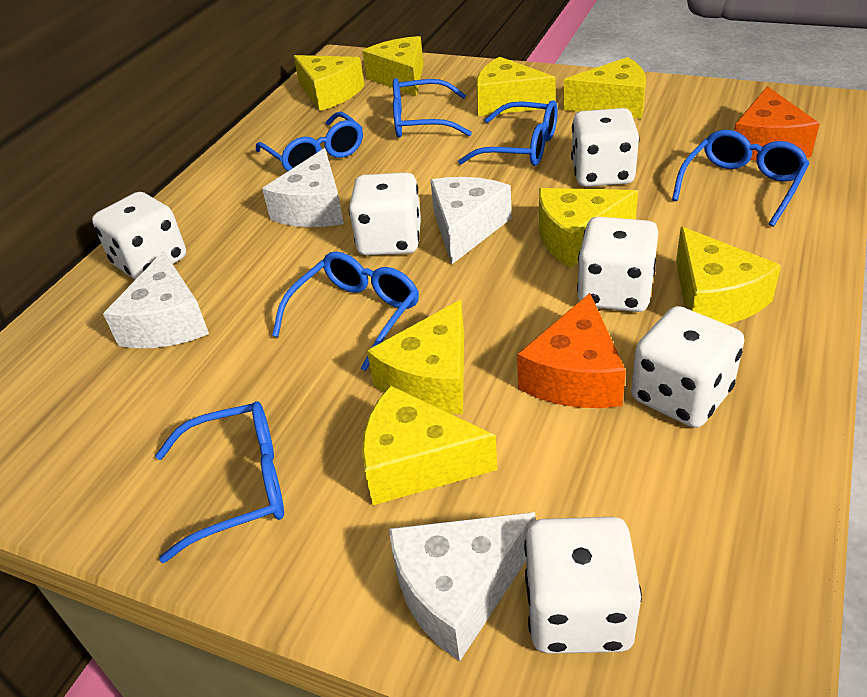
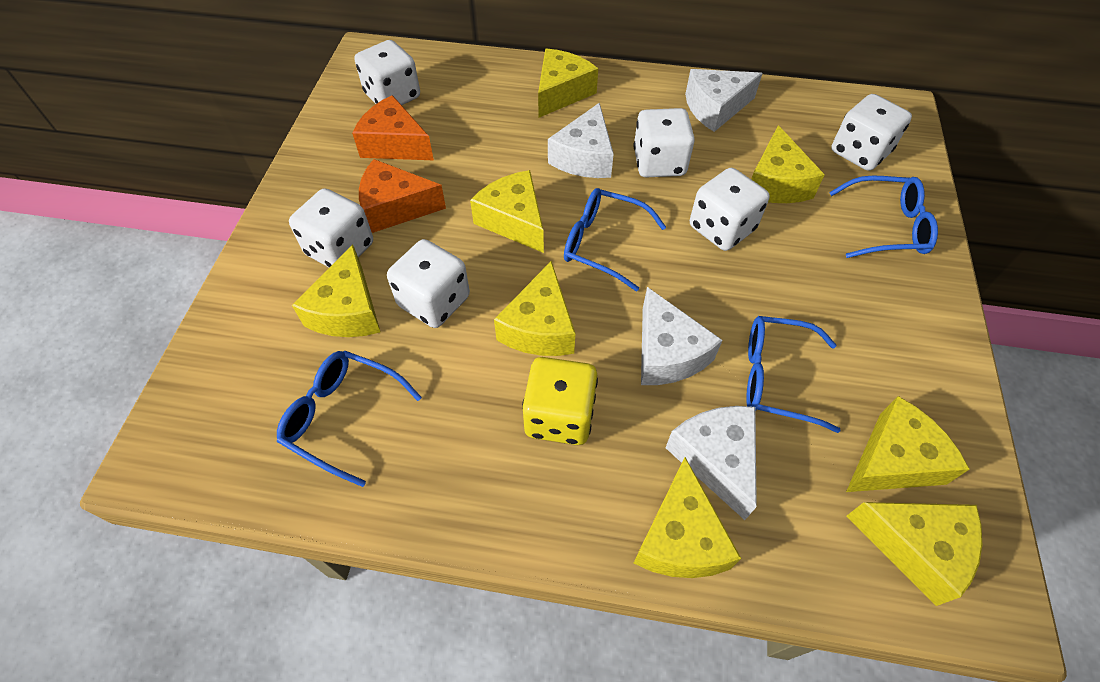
blue glasses: [155,401,284,563] [256,112,363,172] [272,252,419,371] [393,78,472,138] [458,100,558,166] [672,130,809,227] = 6 -> [277,351,422,487] [564,188,666,291] [746,316,841,433] [829,176,938,258] = 4
yellow dice: none = 0 -> [522,357,598,445] = 1

